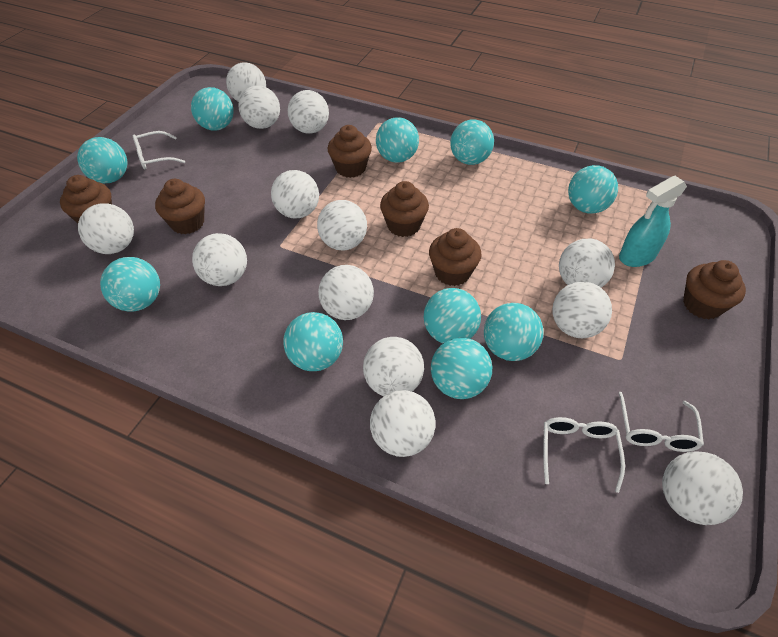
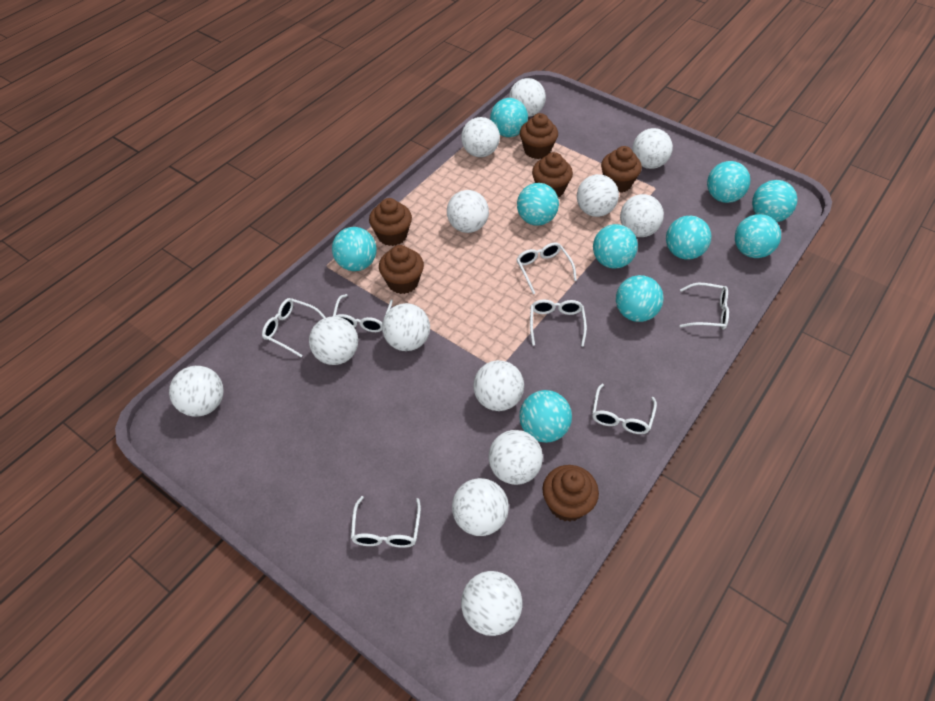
turquoise spray bottle: [619,176,687,267] = 1 -> none = 0
white glasses: [133,131,185,169] [543,417,625,493] [619,392,704,452] = 3 -> [262,298,326,357] [333,294,393,332] [351,496,421,548] [516,242,577,294] [530,299,587,347] [592,384,657,434] [680,283,729,330] = 7

